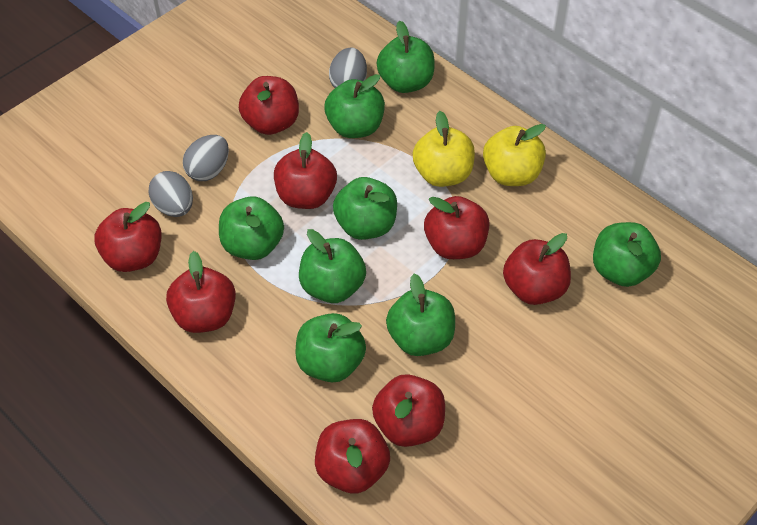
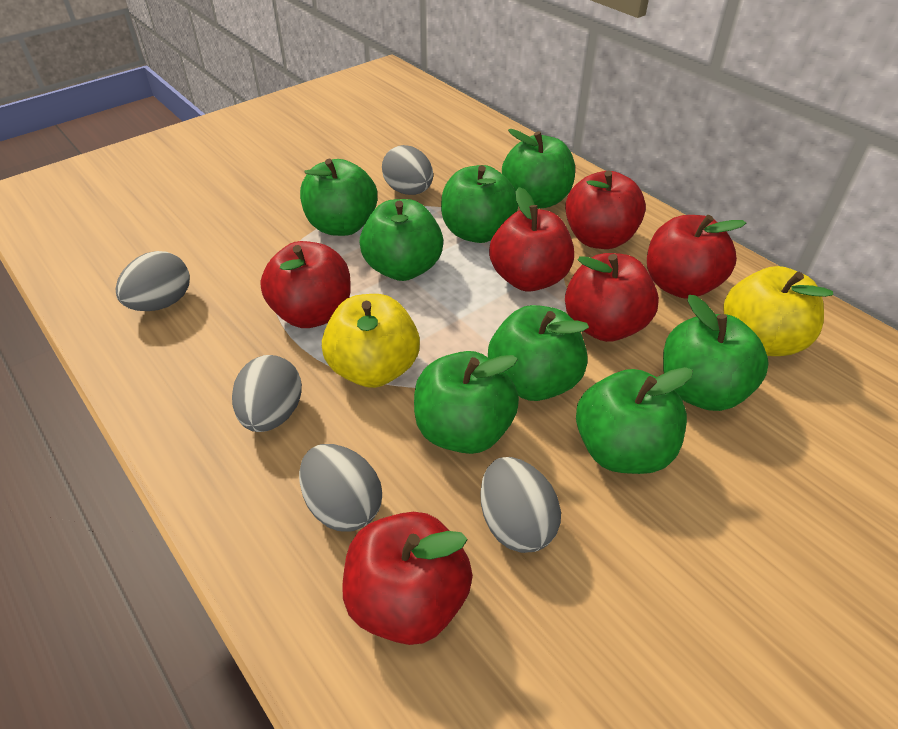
grey egg: [148,171,193,217] [183,135,229,181] [329,47,367,88] = 3 -> [115,251,190,311] [232,355,302,432] [299,444,382,532] [382,145,433,195] [480,457,561,553] = 5
red apple: [94,202,162,272] [166,251,236,333] [239,76,299,135] [274,132,337,209] [315,419,390,493] [372,374,445,447] [424,196,489,259] [503,233,571,305] = 8 -> [260,241,351,328] [342,512,473,645] [489,187,574,292] [565,170,646,249] [565,253,659,342] [647,215,746,299] = 6

